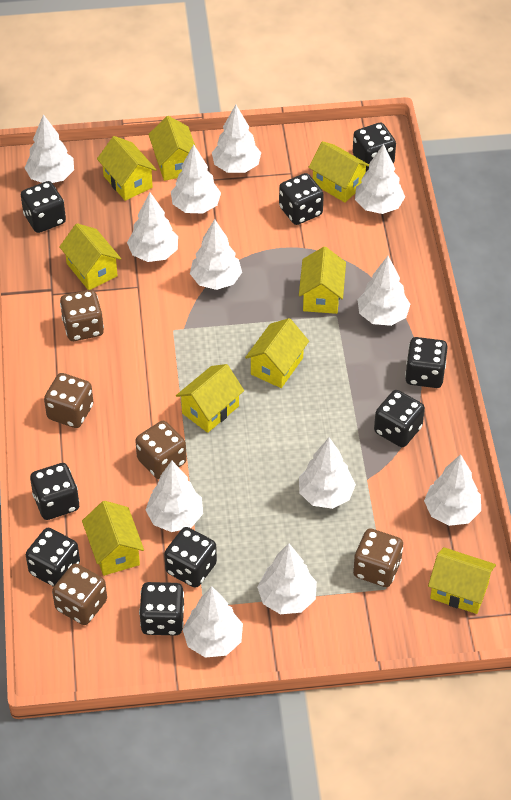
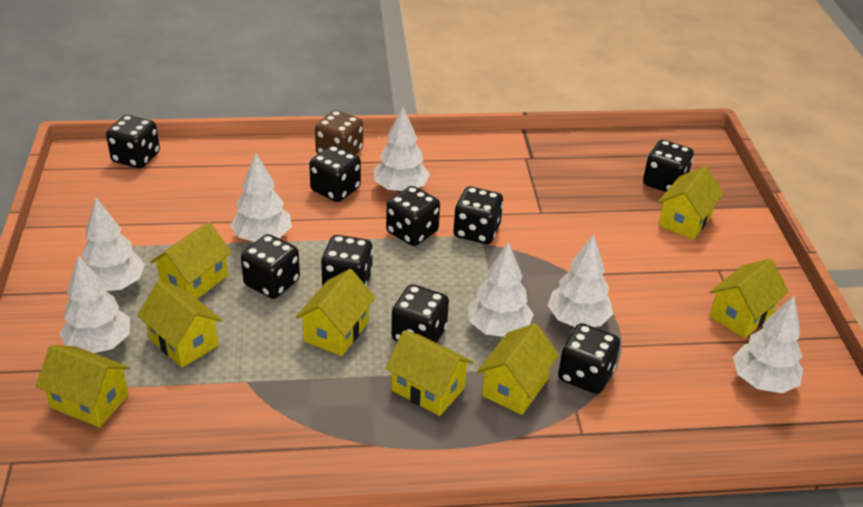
brown dice: [44,373,93,428] [52,563,107,625] [60,290,104,341] [135,421,187,479] [353,528,403,587] = 5 -> [315,110,363,155] = 1
white tree: [25,114,74,183] [127,192,178,262] [146,461,203,532] [171,144,221,213] [182,586,243,658] [190,219,242,290] [212,105,261,173] [257,543,317,614] [299,437,356,509] [355,144,405,214] [358,256,410,326] [424,454,481,526] = 12 -> [60,255,130,353] [81,198,145,291] [230,152,292,242] [374,107,430,193] [468,242,534,337] [548,234,613,327] [733,296,803,393] = 7
yellow house: [59,223,121,290] [82,501,144,576] [97,136,157,201] [148,116,196,181] [176,364,244,433] [245,318,309,388] [299,247,346,314] [308,141,369,203] [428,547,496,614] = 9 -> [36,345,130,427] [137,281,222,368] [150,222,232,299] [296,269,376,356] [385,330,473,416] [477,323,559,415] [658,166,724,240] [710,259,789,338] = 8

